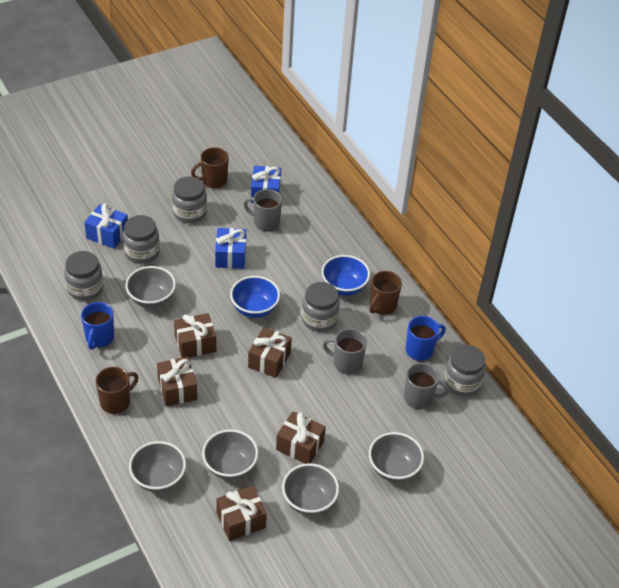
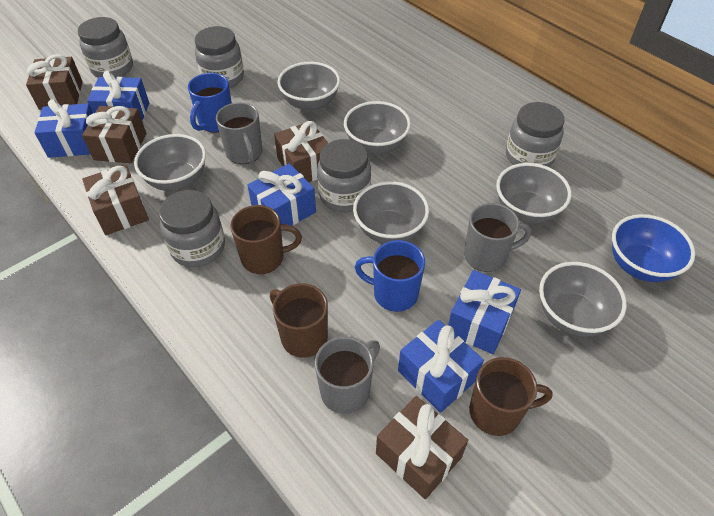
blue bowl: [230,276,280,318] [321,255,370,296] = 2 -> [612,214,695,282] = 1
blue gift: [84,204,128,249] [215,228,246,269] [251,166,281,203] = 3 -> [34,99,93,158] [87,71,149,121] [247,163,316,231] [398,320,484,413] [448,270,521,354] = 5
grey bowl: [125,266,176,308] [129,441,186,492] [202,429,258,480] [282,463,339,515] [369,432,424,482] = 5 -> [134,134,206,191] [277,62,340,111] [344,101,411,154] [353,181,429,244] [496,163,572,224] [539,262,627,337] = 6

